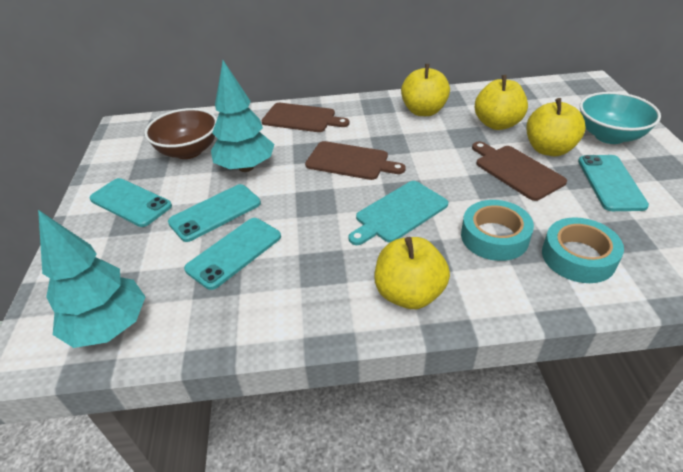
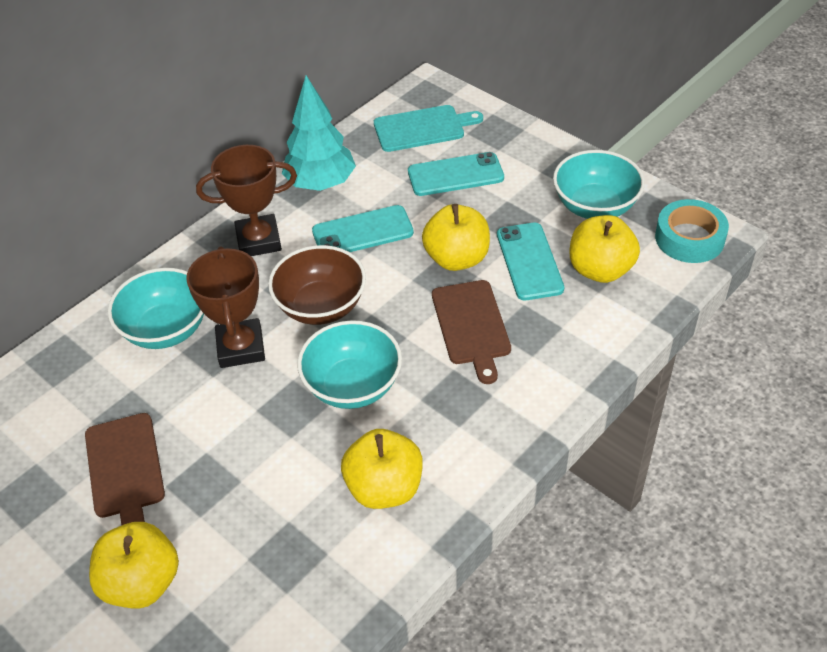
brown cutting board: [261,103,349,132] [305,141,406,180] [472,141,567,201] = 3 -> [85,413,165,525] [432,280,511,384] = 2
brown trophy: none = 0 -> [186,246,265,368] [196,145,297,256] = 2
turquoise bowl: [580,92,661,144] = 1 -> [108,268,204,349] [297,320,402,409] [553,150,645,219] = 3
turquoise phone: [90,178,172,227] [168,184,261,242] [184,218,281,290] [578,155,649,211] = 4 -> [312,205,414,252] [408,152,504,196] [497,223,564,300] = 3
turquoise tape: [461,200,534,261] [542,217,624,283] = 2 -> [655,199,729,263] = 1
turquoise tree: [38,210,145,348] [211,60,274,172] = 2 -> [282,76,356,191] = 1

